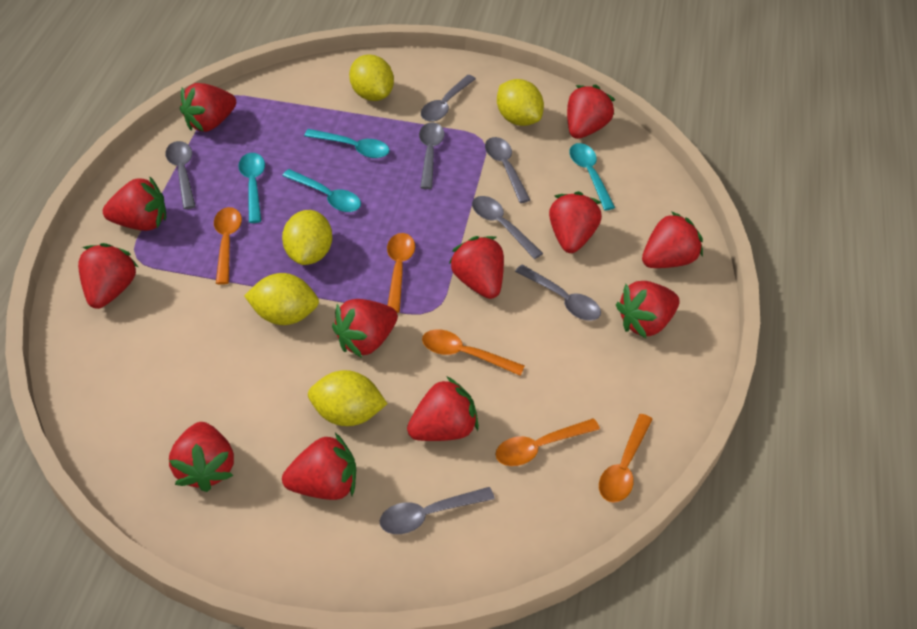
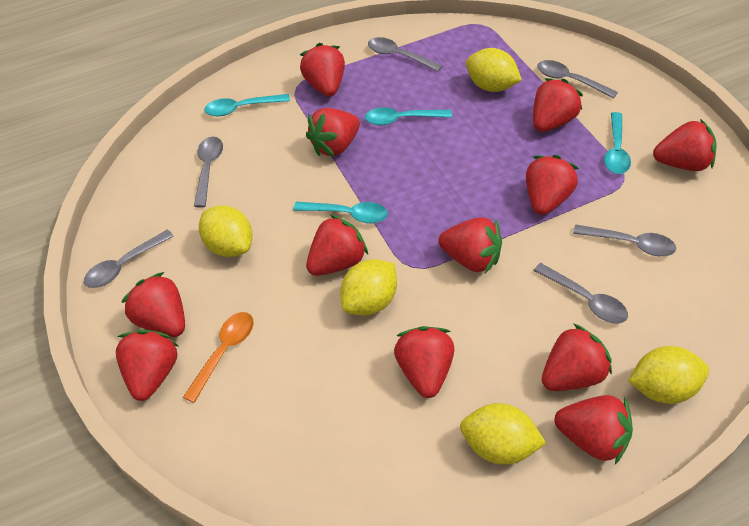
grey spoon: [166,141,196,209] [380,487,495,534] [419,122,445,189] [421,75,476,122] [472,196,543,259] [485,137,530,203] [515,265,601,321] = 7 -> [84,229,174,288] [194,137,223,208] [368,37,442,72] [534,263,628,324] [537,60,618,99] [573,224,676,256] = 6
orange spoon: [214,207,242,285] [387,233,415,313] [422,329,525,376] [495,418,600,466] [599,414,653,503] = 5 -> [183,312,254,403] = 1

